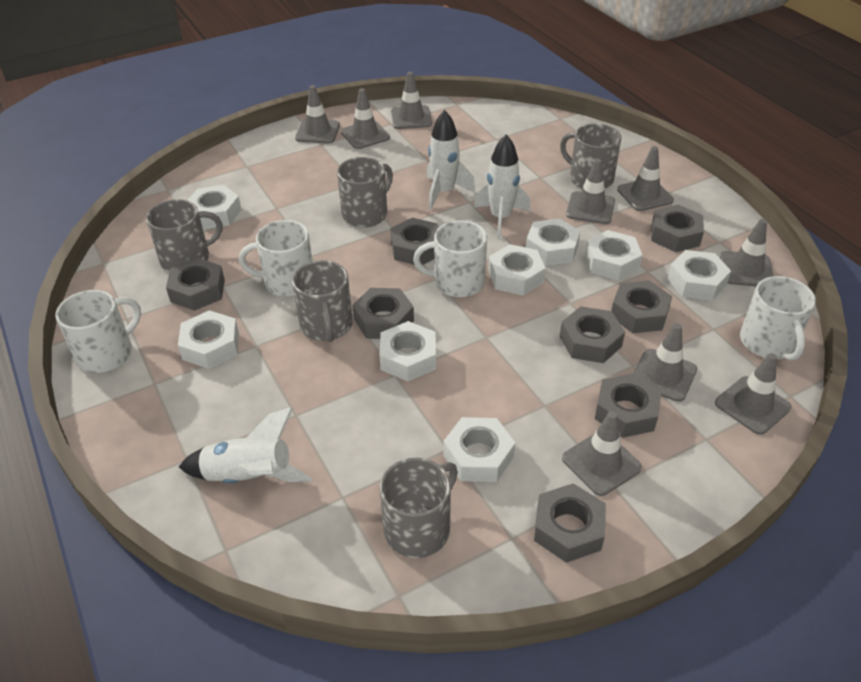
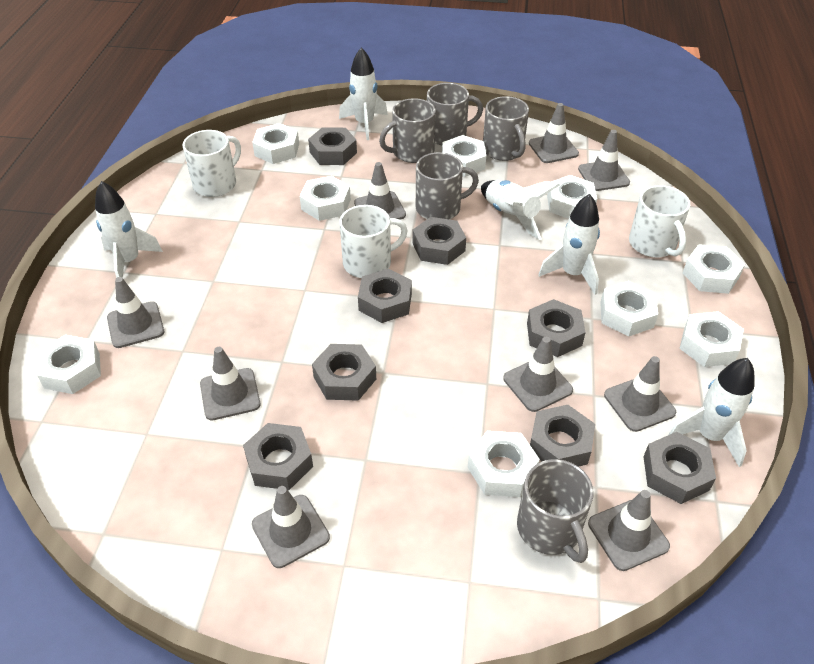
white mug: [55,290,141,373] [239,220,313,297] [413,220,487,297] [740,276,816,361] = 4 -> [182,130,241,197] [340,205,408,278] [629,185,690,257] = 3
white nut: [178,310,239,369] [187,185,241,229] [379,321,436,381] [443,417,515,482] [488,244,545,296] [526,218,580,266] [585,230,643,281] [667,250,731,301] = 8 -> [37,335,101,394] [252,123,299,164] [300,176,351,221] [442,135,486,177] [468,431,540,497] [547,175,597,219] [600,281,658,337] [679,311,744,367] [683,244,745,294] = 9
white rocket: [179,407,312,483] [427,110,476,209] [474,134,531,238] = 3 -> [95,181,163,278] [339,47,388,140] [481,180,560,240] [538,194,600,295] [668,358,754,467] = 5

